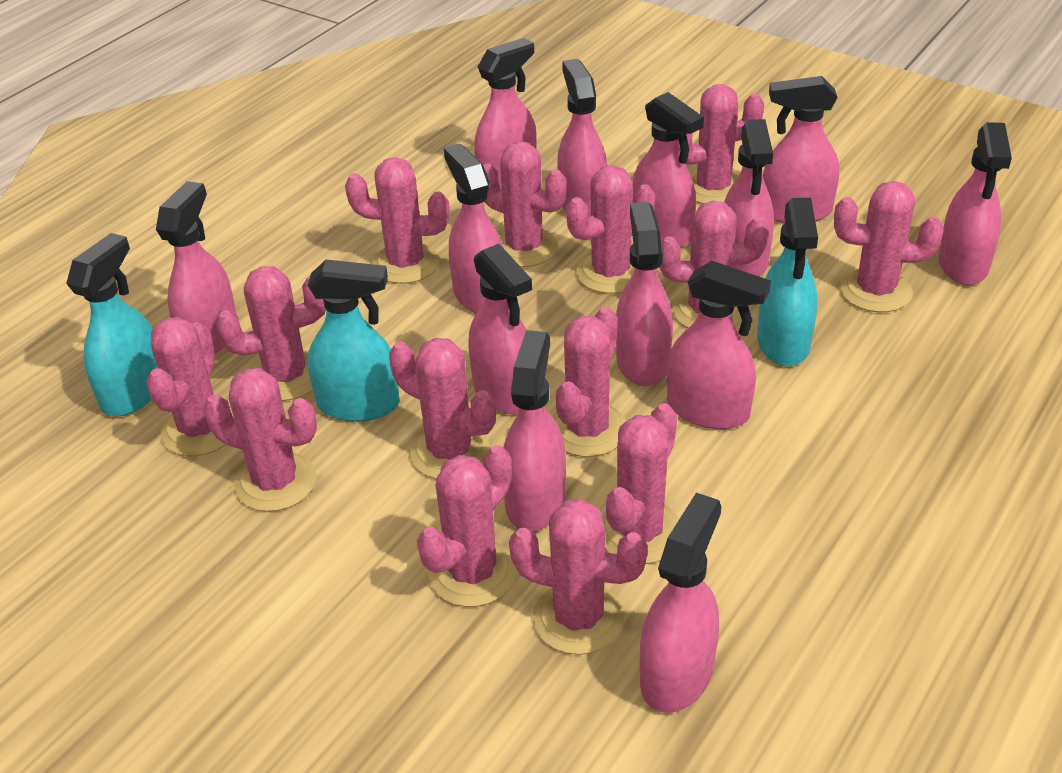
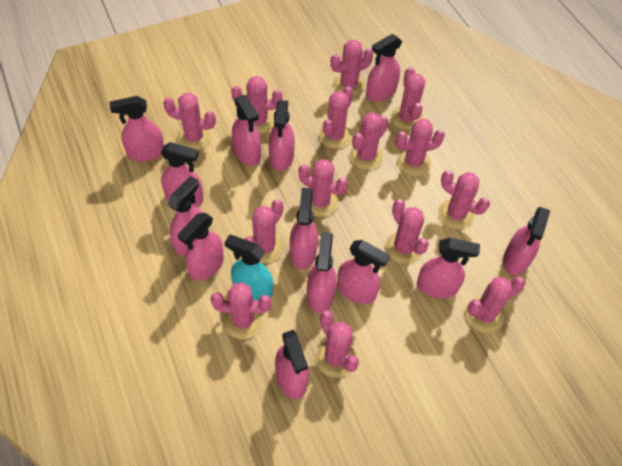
turquoise spray bottle: [66,233,157,416] [308,259,400,422] [757,198,818,366] = 3 -> [224,235,273,301] = 1

